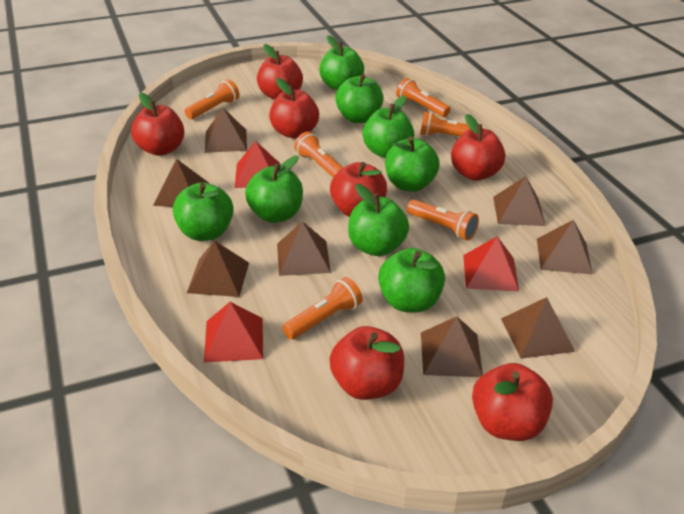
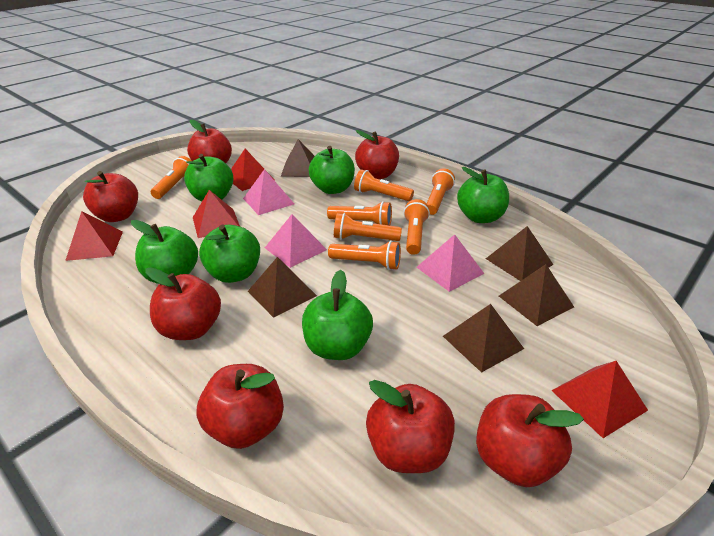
brown pyramid: [153,159,209,207] [187,240,249,297] [205,108,247,153] [277,221,331,276] [421,316,483,377] [493,176,546,226] [501,297,575,359] [537,220,593,274] = 8 -> [248,257,317,318] [281,139,315,177] [443,304,524,373] [486,226,553,281] [499,264,574,326] = 5
green apple: [173,182,234,241] [245,156,303,223] [319,35,364,90] [335,74,384,123] [348,184,409,256] [363,96,414,158] [378,248,445,312] [385,137,440,192] = 8 -> [131,220,198,284] [184,154,234,202] [199,225,260,283] [302,270,373,360] [309,146,355,194] [457,167,509,223] = 6
orange flashlight: [185,79,240,119] [282,277,363,339] [294,132,344,178] [396,78,451,117] [407,200,479,240] [420,111,484,136] = 6 -> [151,156,192,199] [327,201,392,226] [328,241,401,270] [334,213,402,241] [354,169,414,201] [403,199,430,255] [427,169,455,215] = 7
pink pyramid: none = 0 -> [243,169,294,215] [265,214,327,268] [417,234,484,292] = 3
red pyramid: [204,302,263,363] [235,141,280,188] [463,236,519,292] = 3 -> [65,211,123,261] [193,190,240,238] [231,149,274,191] [551,361,648,438] = 4

